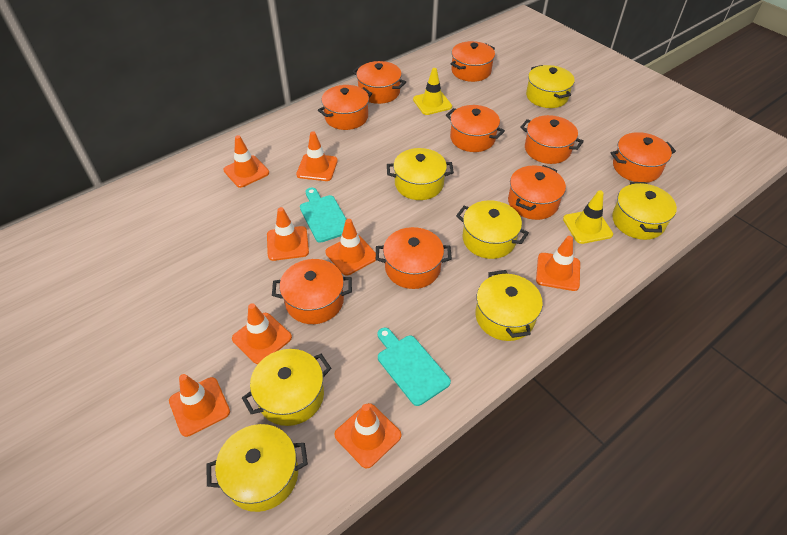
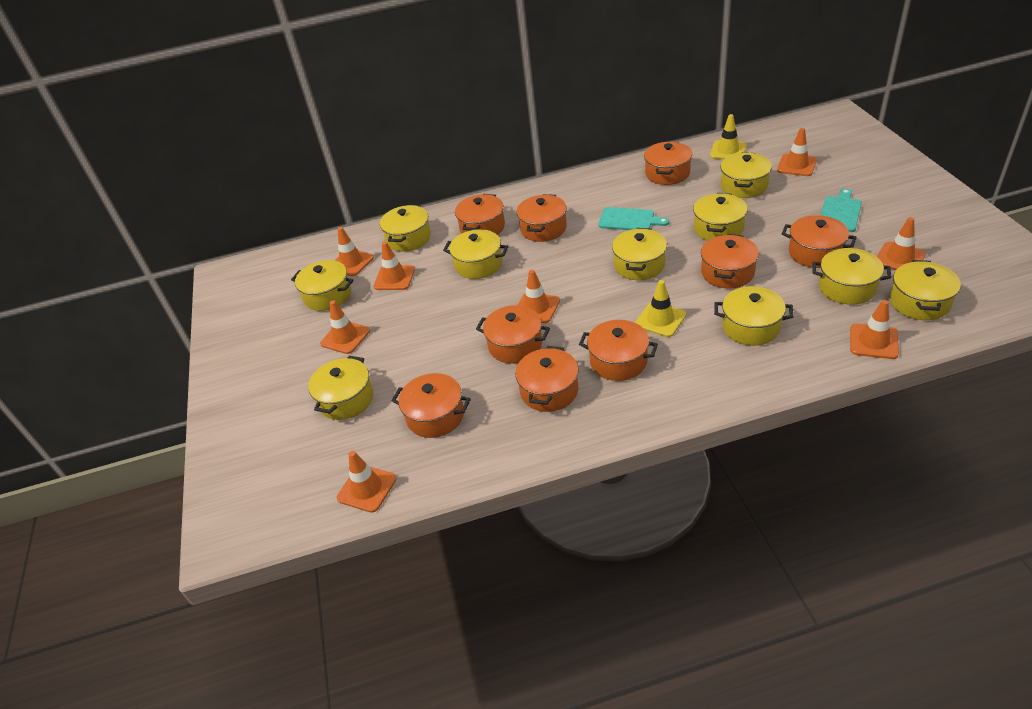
yellow pot: [206,424,308,512] [242,349,331,426] [387,148,454,200] [456,200,529,259] [475,270,543,341] [526,65,575,108] [612,182,677,240] = 7 -> [291,260,354,311] [308,356,373,420] [380,205,431,252] [443,229,508,279] [612,228,667,280] [693,193,748,241] [714,286,793,346] [720,152,772,198] [812,248,892,305] [890,260,961,320] = 10

